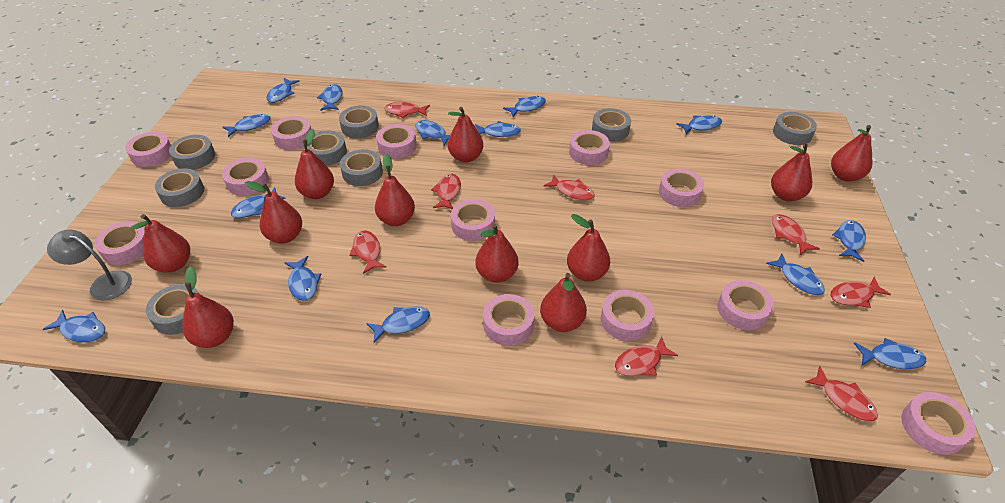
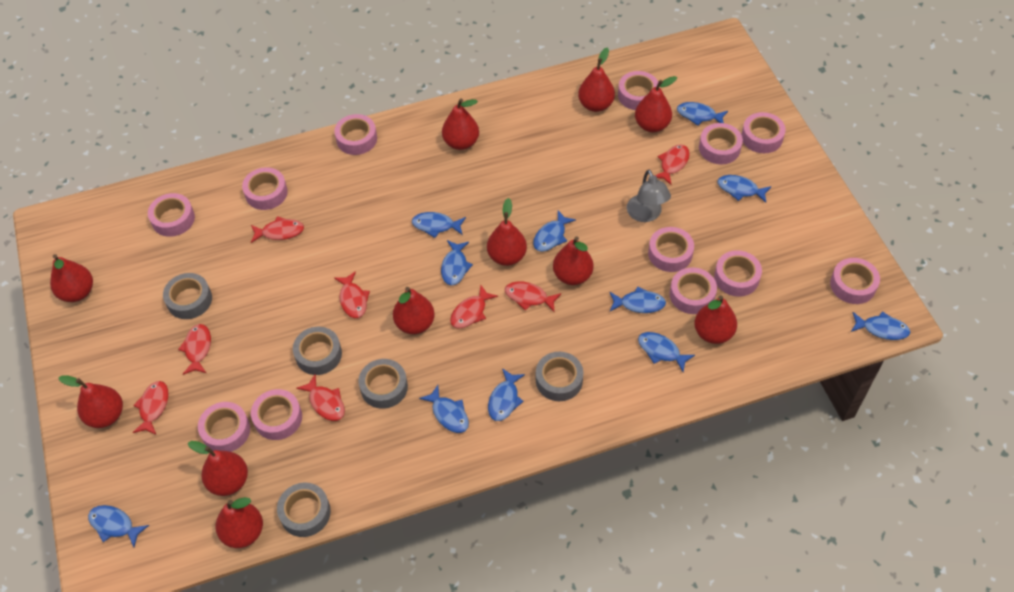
blue fish: [43,310,105,343] [223,114,271,137] [231,187,286,218] [267,78,300,103] [285,256,321,301] [317,84,342,111] [366,306,430,343] [415,120,450,145] [475,121,521,137] [503,96,546,117] [676,115,722,134] [766,254,825,295] [832,220,866,262] [854,338,927,369] = 14 -> [88,505,149,547] [412,212,466,238] [419,385,469,433] [441,240,473,286] [488,368,525,421] [533,210,576,252] [610,286,666,313] [638,332,695,372] [677,102,728,126] [718,175,772,203] [851,311,910,340] = 11
grey tape: [146,284,199,335] [155,168,204,207] [169,135,215,170] [307,131,347,166] [339,106,379,138] [340,149,383,186] [592,108,631,141] [773,112,817,145] = 8 -> [163,273,212,319] [277,482,331,537] [293,327,342,375] [358,359,408,409] [536,352,583,401] = 5

